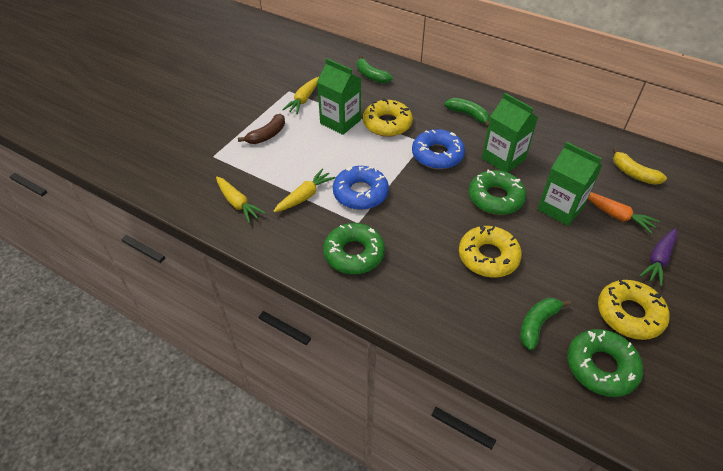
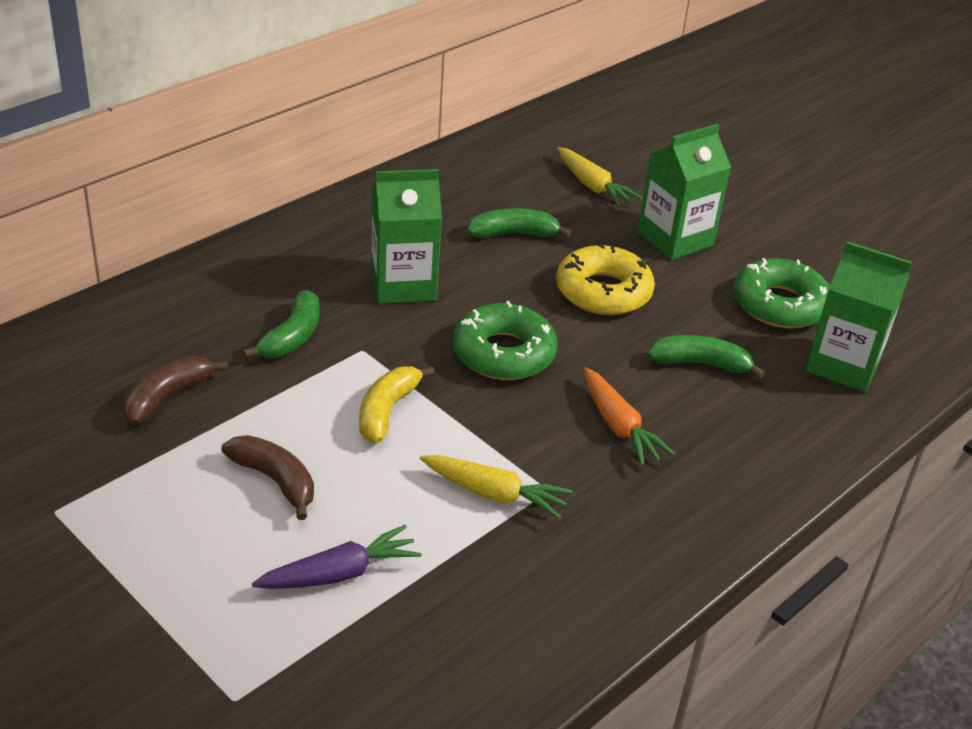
blue donut: [333,166,389,210] [412,129,465,169] = 2 -> none = 0
brown banana: [238,114,285,144] = 1 -> [123,356,228,425] [222,435,314,520] = 2
green donut: [323,223,385,274] [469,169,526,215] [567,329,643,397] = 3 -> [453,301,558,380] [734,258,830,328] = 2
yellow carrot: [216,177,266,223] [273,168,336,212] [282,77,319,114] = 3 -> [420,455,573,519] [558,147,643,208] = 2
yellow donut: [363,98,413,137] [459,225,522,278] [598,280,669,340] = 3 -> [556,243,655,315] = 1

